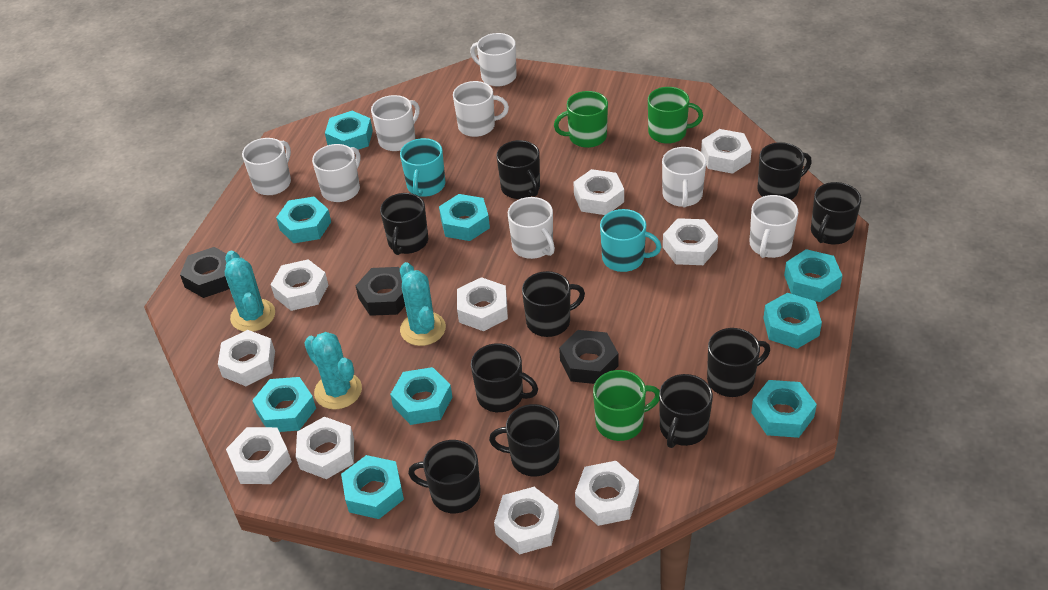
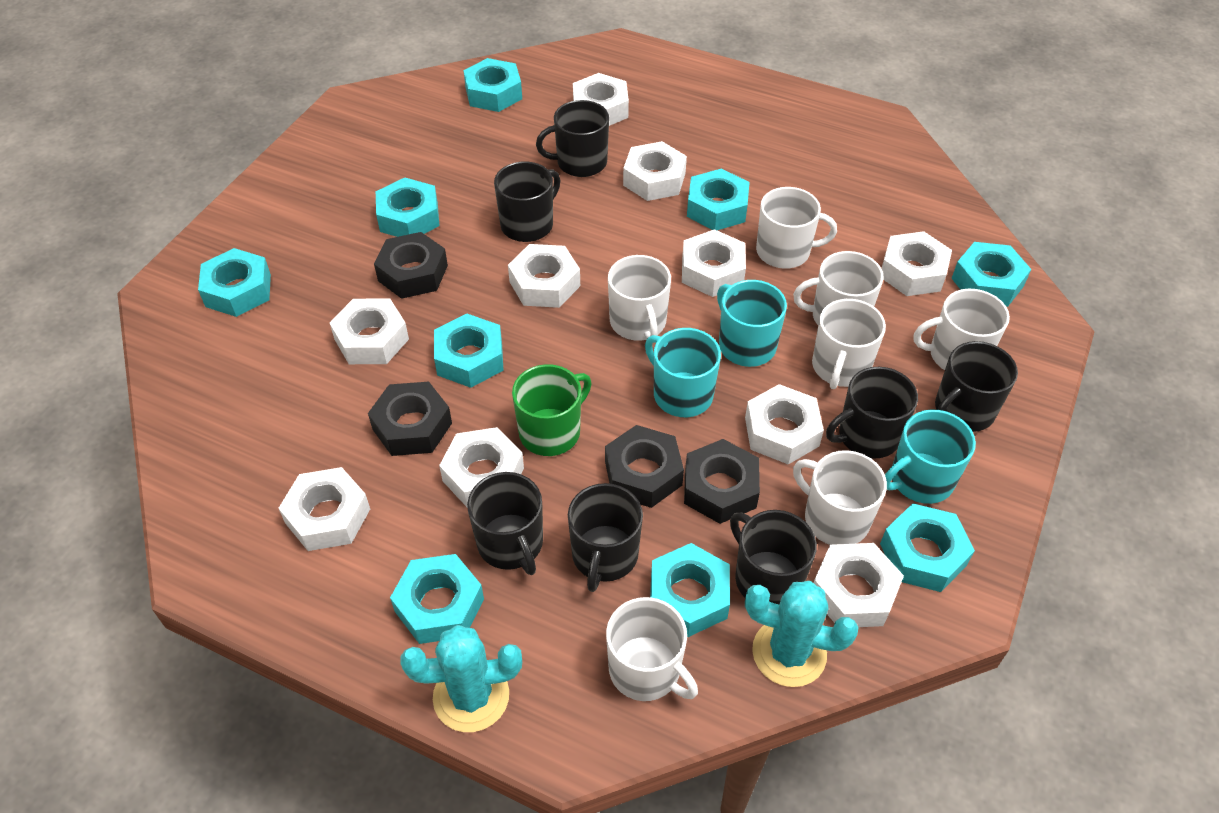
black mug: [380,193,428,255] [408,440,481,513] [471,343,538,412] [489,404,560,477] [496,140,540,199] [522,271,585,337] [659,374,713,448] [707,328,770,397] [758,142,812,200] [811,182,861,244] = 10 -> [467,472,543,575] [494,161,560,242] [536,100,609,177] [568,483,643,592] [730,510,817,605] [826,367,918,458] [935,341,1018,432] = 7
black nut: [180,247,230,298] [356,267,405,316] [559,330,618,384] = 3 -> [368,382,452,456] [374,232,448,299] [605,425,684,508] [684,439,760,524] = 4
green mug: [554,91,608,148] [593,370,660,441] [648,87,703,144] = 3 -> [512,364,592,456] = 1
turquoise cactus: [225,251,275,332] [304,332,362,410] [400,262,446,346] = 3 -> [400,625,522,732] [745,581,859,687] = 2
turquoise mug: [400,138,445,197] [600,209,662,272] = 2 -> [645,328,721,417] [717,280,787,367] [885,409,976,504] = 3
white mug: [242,138,291,195] [312,144,361,202] [371,95,420,151] [453,81,509,137] [470,33,517,86] [508,197,555,259] [662,147,706,208] [750,195,798,258] = 8 -> [606,597,698,701] [608,255,671,341] [756,187,837,269] [793,251,884,325] [793,450,887,545] [812,299,886,389] [914,289,1010,370] = 7

